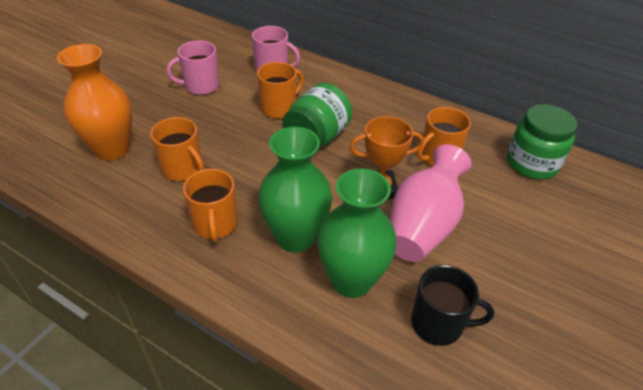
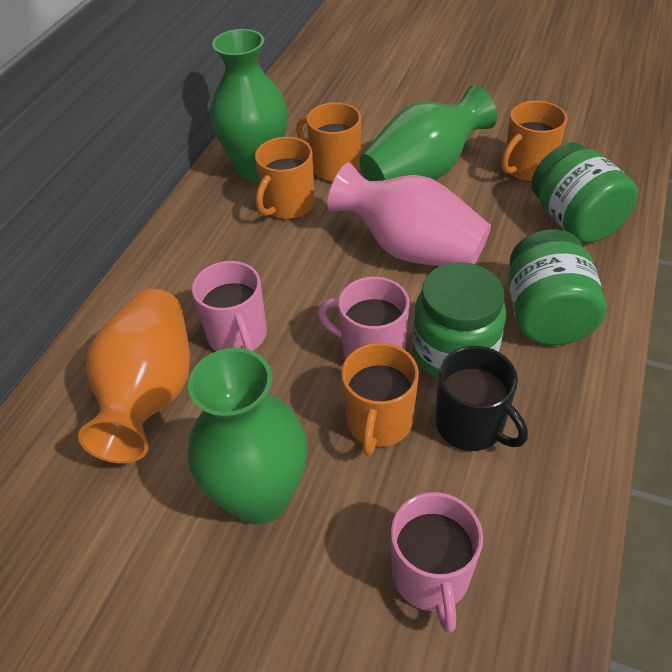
green jar: [282,83,352,147] [507,104,577,179] = 2 -> [413,262,506,378] [508,229,607,345] [531,142,638,243] = 3
green vase: [258,127,332,253] [317,168,396,298] = 2 -> [188,348,307,525] [210,29,288,181] [360,85,497,181] = 3
orange trophy: [349,116,424,199] = 1 -> none = 0
pink mug: [167,41,219,95] [252,26,300,72] = 2 -> [192,261,267,351] [318,277,409,359] [391,492,483,633] = 3

